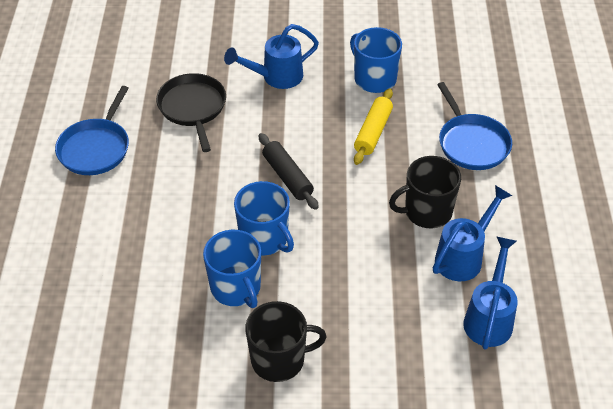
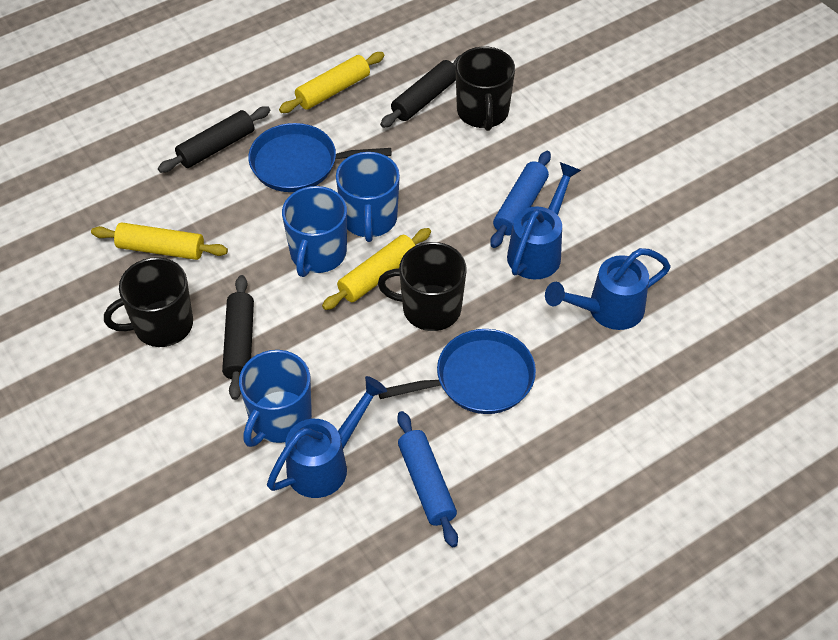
black mug: [245,301,327,382] [389,156,461,228] = 2 -> [104,257,193,347] [378,242,466,331] [455,46,515,131] = 3
black pan: [156,73,226,152] = 1 -> none = 0
black rolling pin: [258,133,319,210] = 1 -> [158,106,270,173] [222,275,254,400] [380,55,460,128] = 3
blue rolling pin: none = 0 -> [397,411,458,547] [490,151,551,248] = 2
yellow rolling pin: [354,88,393,165] = 1 -> [91,222,228,260] [279,52,385,113] [322,228,431,310] = 3

